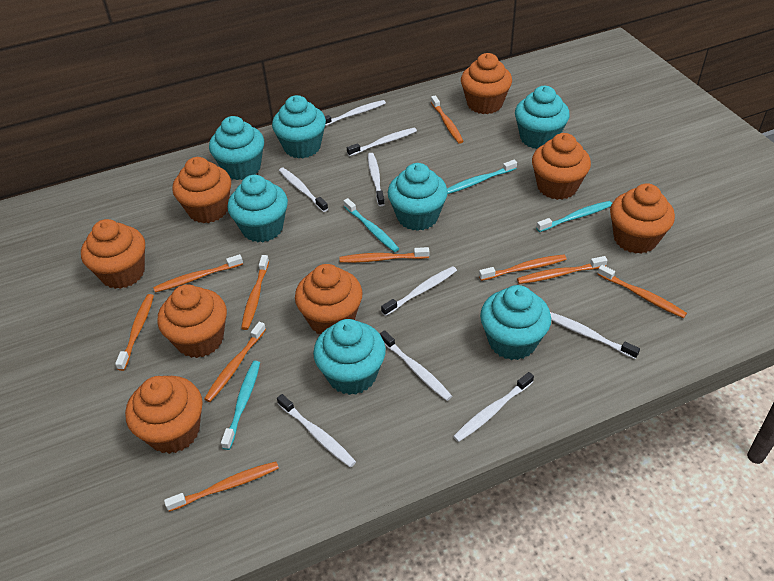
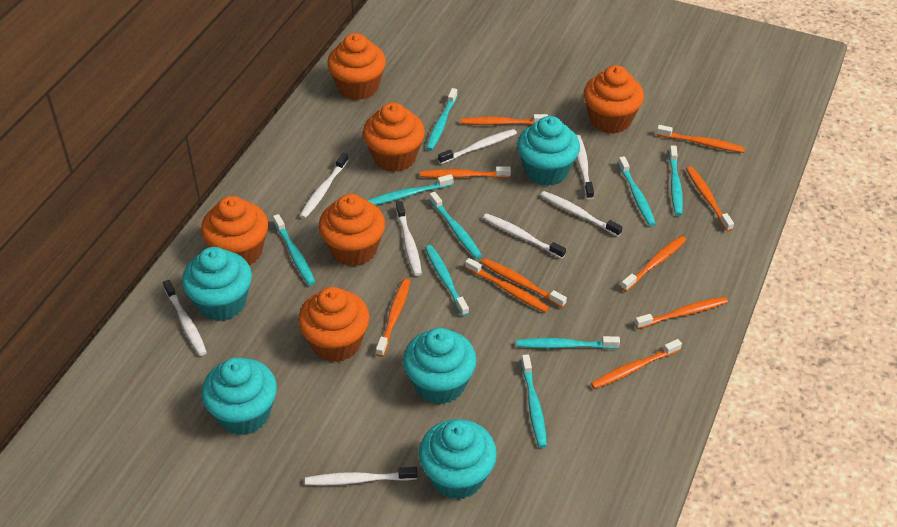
orange cupcake: [81,219,145,289] [125,376,203,454] [157,285,227,358] [172,157,231,223] [295,264,362,334] [461,53,512,114] [532,133,591,200] [610,183,675,254] = 8 -> [201,196,268,266] [298,287,370,362] [318,194,385,266] [327,33,386,100] [363,102,425,172] [584,65,644,134] = 6
turquoise cupcake: [209,116,264,180] [227,175,288,242] [272,95,326,158] [313,319,386,395] [388,163,448,231] [480,285,551,360] [515,86,570,149] = 7 -> [182,247,252,321] [202,357,277,435] [403,328,477,404] [419,419,497,500] [517,116,580,186] = 5
turquoise toothbrush: [221,361,260,450] [344,198,399,252] [447,160,517,194] [536,201,612,232] = 4 -> [273,214,315,285] [367,174,454,205] [425,245,469,316] [426,88,458,151] [429,192,482,259] [516,336,620,349] [521,354,547,448] [618,156,656,226] [669,145,683,216] = 9
white toothbrush: [277,394,356,468] [279,168,328,212] [325,100,386,126] [347,128,417,156] [368,153,385,206] [380,330,452,401] [381,266,457,316] [453,372,534,442] [550,312,640,359] = 9 -> [163,280,207,356] [300,153,349,219] [305,467,417,486] [396,201,422,276] [438,129,517,164] [483,213,566,259] [540,191,623,236] [576,135,594,199] = 8

